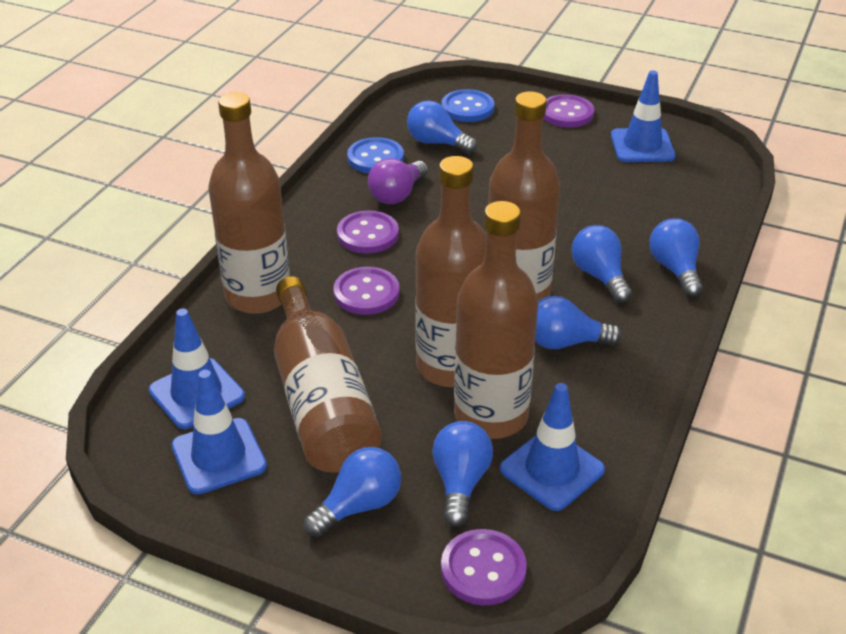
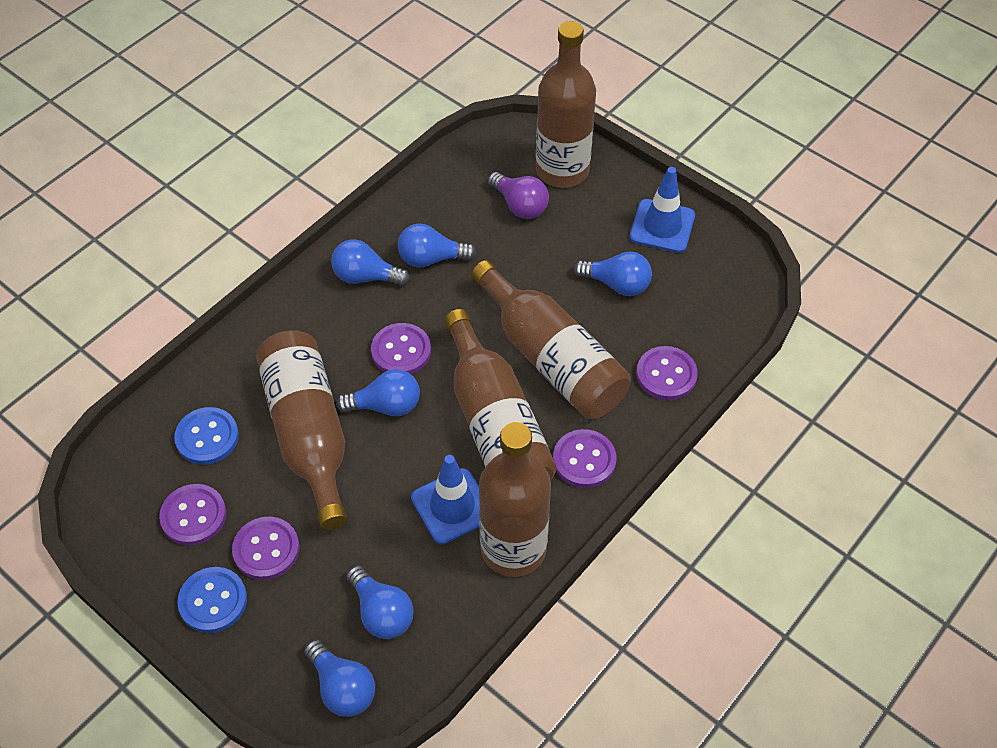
blue traffic cone: [149,308,245,429] [171,370,267,495] [500,383,605,511] [611,70,676,162] = 4 -> [411,455,479,545] [630,167,695,253] = 2
purple button: [333,267,399,315] [337,211,399,254] [441,529,527,606] [543,94,594,128] = 4 -> [159,484,226,546] [232,516,299,580] [371,323,431,374] [553,429,616,488] [636,346,698,401] = 5

